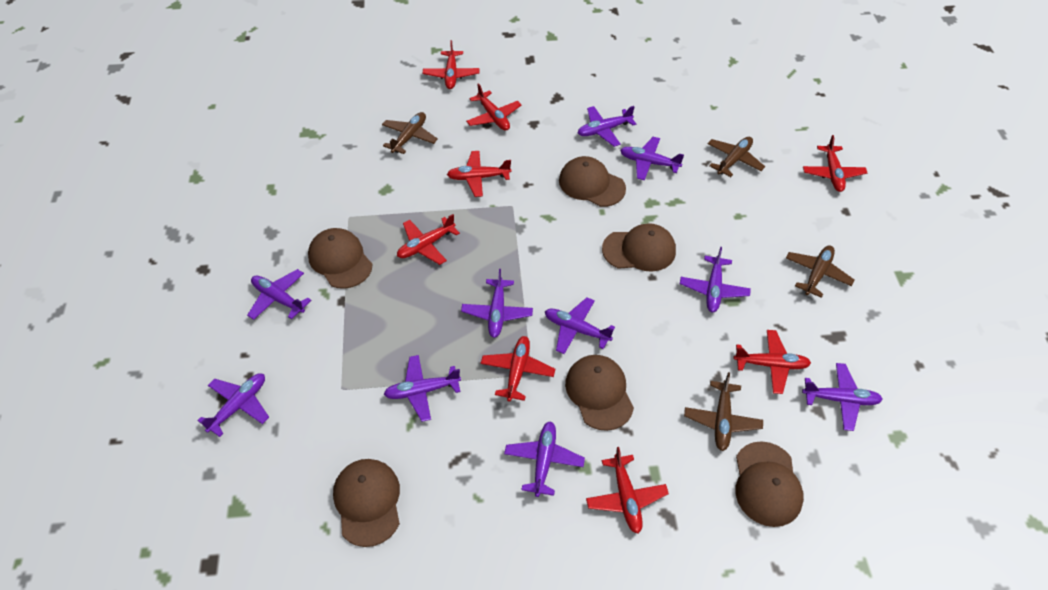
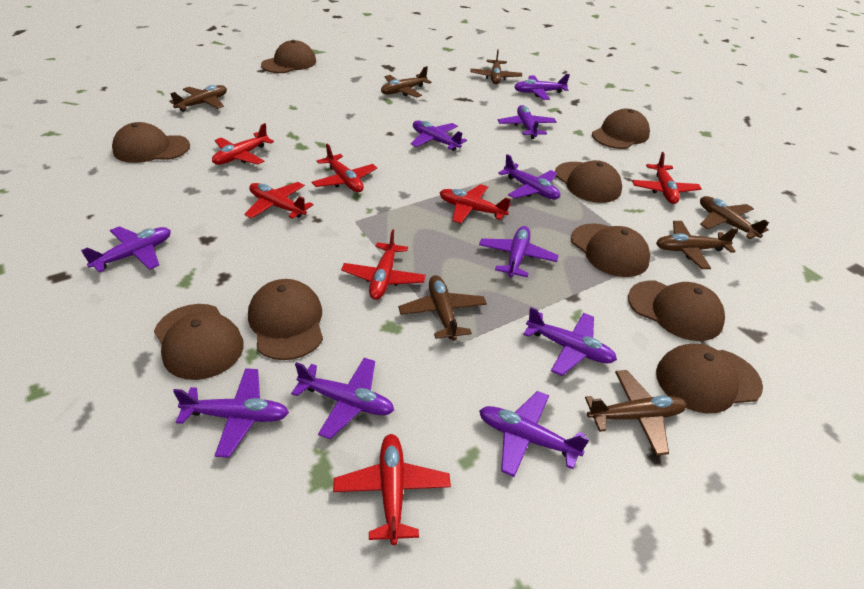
brown cap: [308,228,372,289] [333,459,400,547] [559,156,626,207] [565,355,634,431] [602,223,676,272] [736,441,804,527] = 6 -> [112,122,190,163] [154,304,244,380] [248,279,323,360] [261,40,316,73] [555,160,622,203] [571,223,650,277] [592,109,650,149] [628,281,725,341] [656,344,763,413] = 9
brown plane: [382,112,438,154] [684,372,763,451] [708,137,765,177] [786,245,855,298] = 4 -> [169,85,227,112] [381,66,432,97] [398,275,487,341] [470,49,522,84] [585,370,687,456] [656,221,739,269] [700,196,769,239] = 7
red plane: [397,214,460,265] [423,40,480,89] [447,151,511,197] [466,83,522,131] [481,336,555,402] [586,447,669,534] [734,330,811,394] [803,135,867,192] = 8 -> [212,123,274,165] [244,182,313,219] [312,143,377,192] [333,434,451,545] [341,229,426,300] [440,184,511,224] [632,152,702,204] = 7

